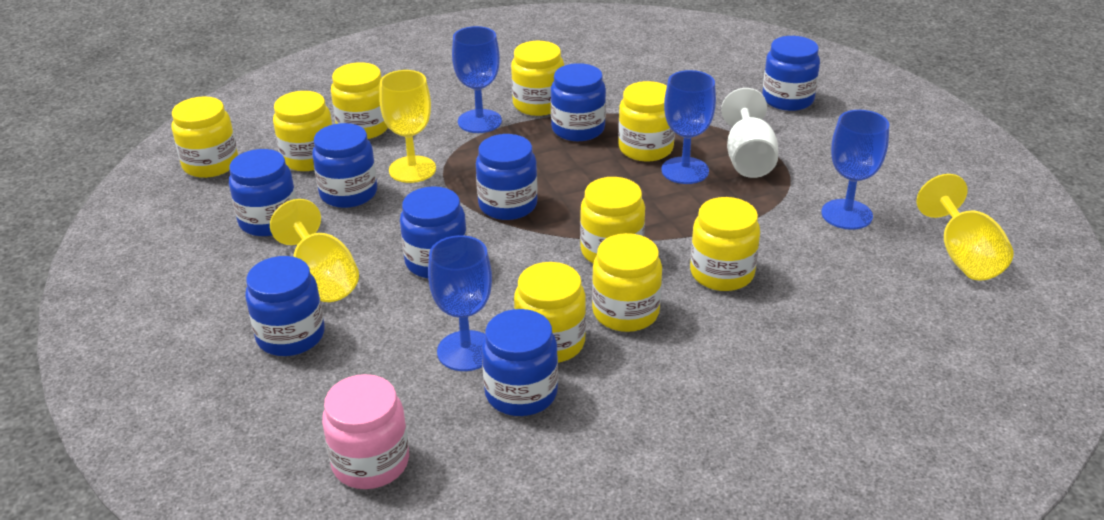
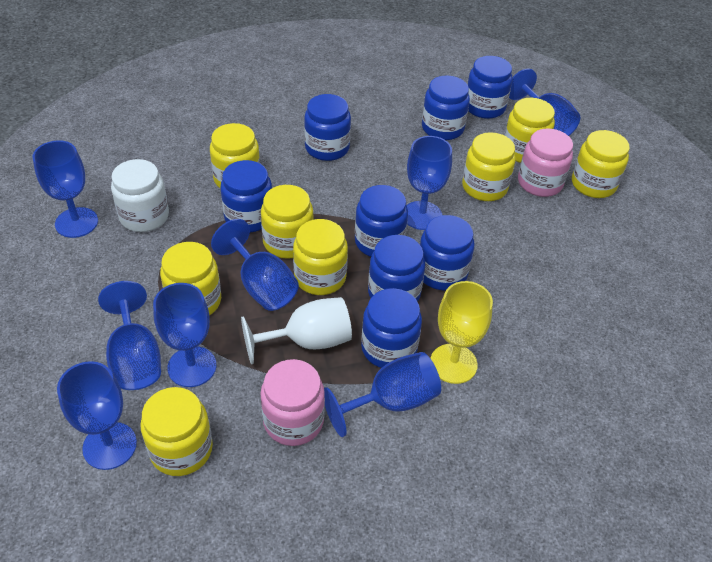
blue goblet: [428,235,492,371] [452,26,502,133] [661,70,716,184] [821,110,889,230] = 4 -> [33,140,98,238] [57,361,137,470] [98,281,161,390] [153,283,217,387] [211,219,299,311] [324,352,441,437] [407,136,452,230] [509,69,580,136] = 8
pink jar: [322,374,409,489] = 1 -> [260,359,325,446] [518,128,573,197] = 2
white jar: none = 0 -> [111,159,169,232] = 1
yellow goblet: [270,199,359,302] [379,70,436,183] [917,174,1014,281] = 3 -> [430,281,493,384] = 1
yellow jar: [171,96,238,178] [273,91,332,171] [331,62,388,139] [511,41,564,116] [514,262,586,363] [580,177,645,263] [592,233,662,332] [618,81,675,161] [690,197,760,291] = 9 -> [140,387,213,476] [160,242,221,316] [210,123,260,188] [261,185,314,259] [293,219,348,295] [462,132,516,201] [504,98,555,163] [572,130,630,198] = 8

